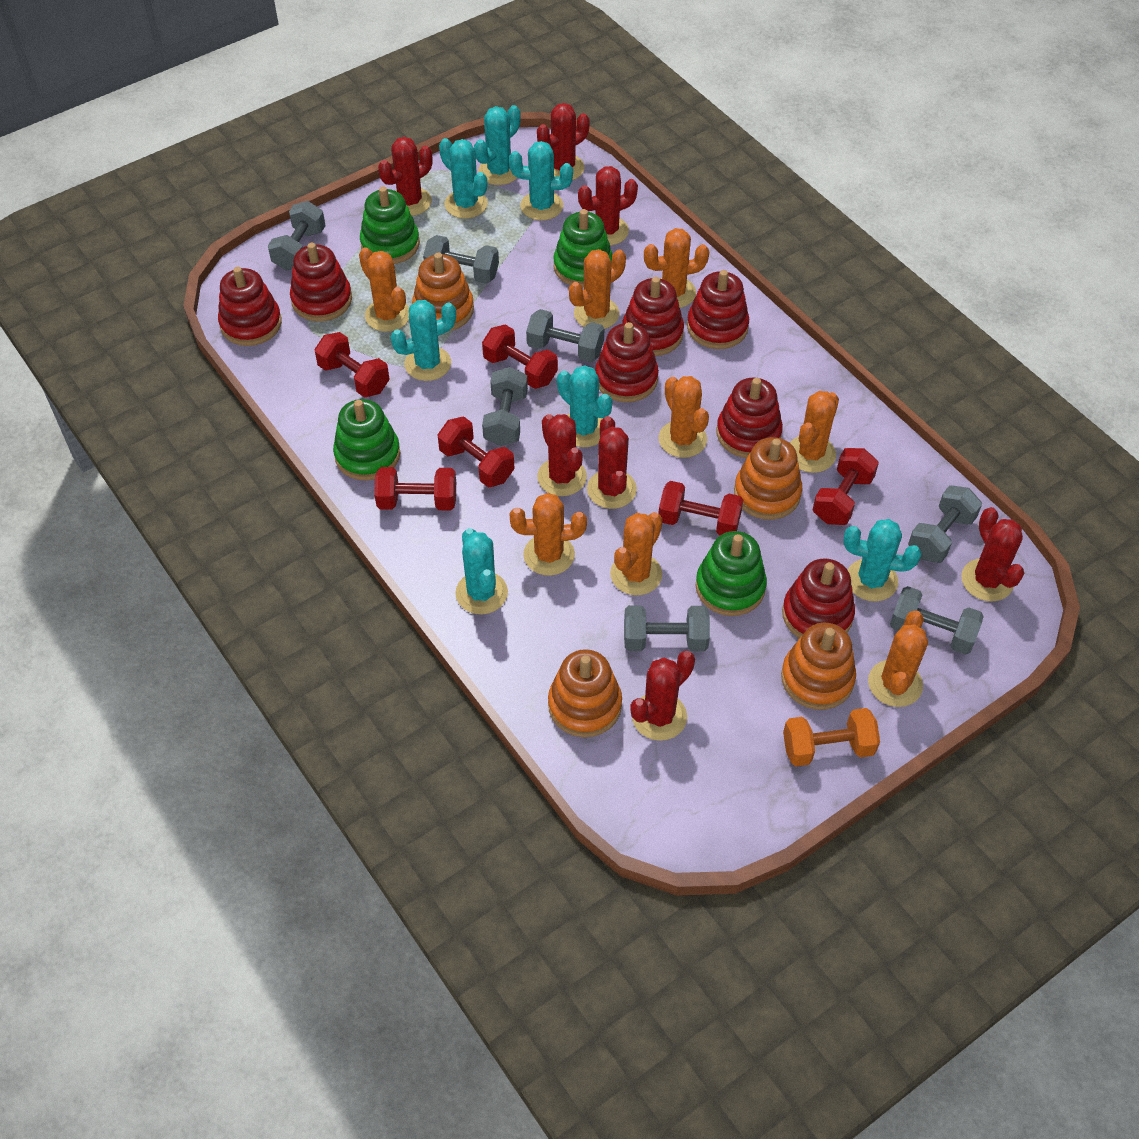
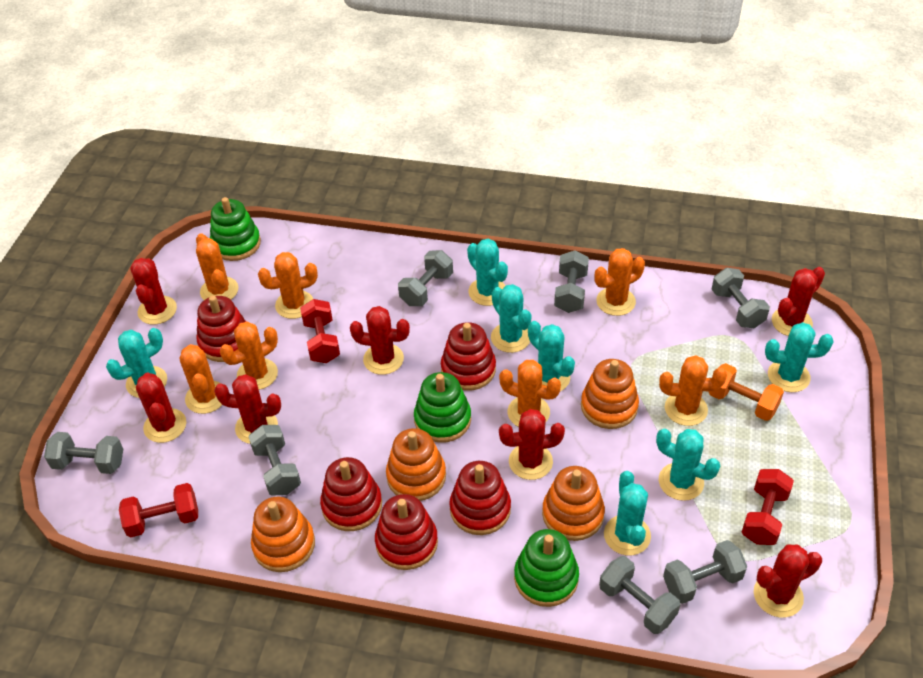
green stacking toy: [333,399,400,481] [360,186,420,264] [553,209,612,288] [696,531,767,616] = 4 -> [210,197,261,261] [414,372,471,443] [514,529,579,607] = 3
orange cactus: [359,247,409,332] [509,493,587,576] [569,249,626,329] [610,512,662,595] [644,228,709,308] [659,376,709,458] [790,391,839,473] [868,610,928,707] = 8 -> [180,344,222,414] [196,233,238,300] [220,322,278,390] [258,252,318,319] [499,360,561,427] [594,248,645,316] [659,355,727,426] = 7
red dumbbell: [314,332,390,398] [374,467,456,510] [437,417,515,487] [482,325,558,389] [658,481,743,536] [812,448,879,525] = 6 -> [119,483,198,538] [300,299,340,363] [741,469,794,545] = 3
red stacking toy: [218,267,282,346] [290,243,352,322] [595,322,659,402] [622,277,684,356] [687,270,749,349] [717,378,783,458] [782,558,855,638] = 7 -> [196,295,246,362] [320,457,382,531] [375,494,438,570] [441,322,496,391] [449,461,511,535] = 5

